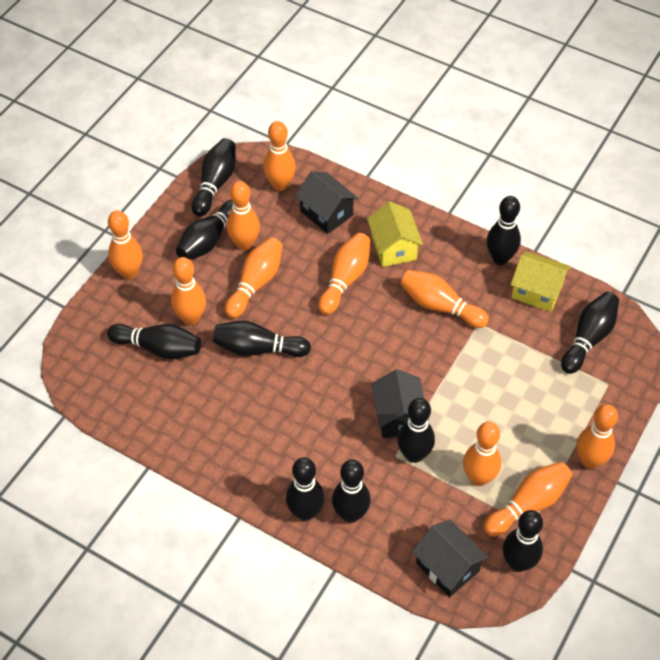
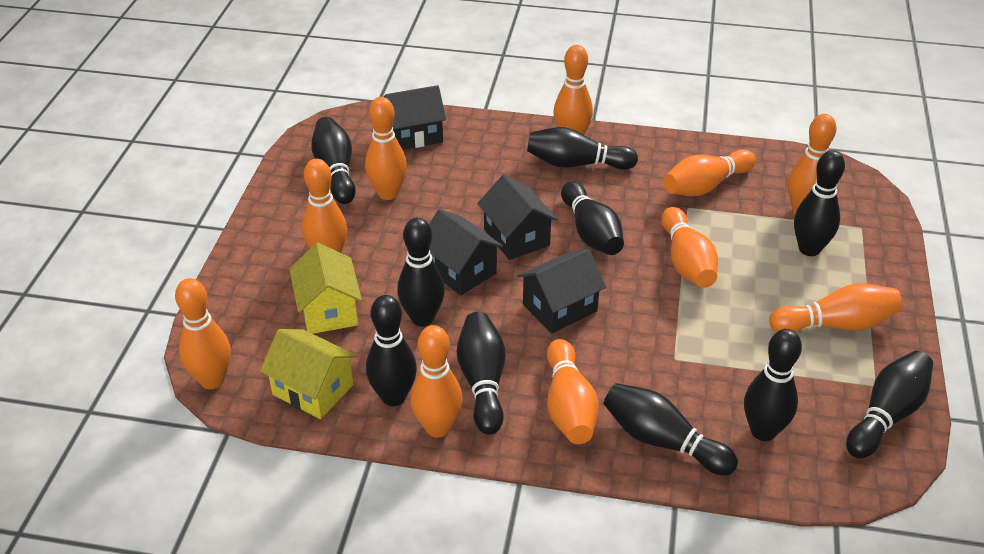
black house: [295,171,358,234] [372,369,429,438] [412,520,488,597] = 3 -> [384,85,446,150] [429,209,503,295] [477,175,558,260] [517,249,606,334] = 4

